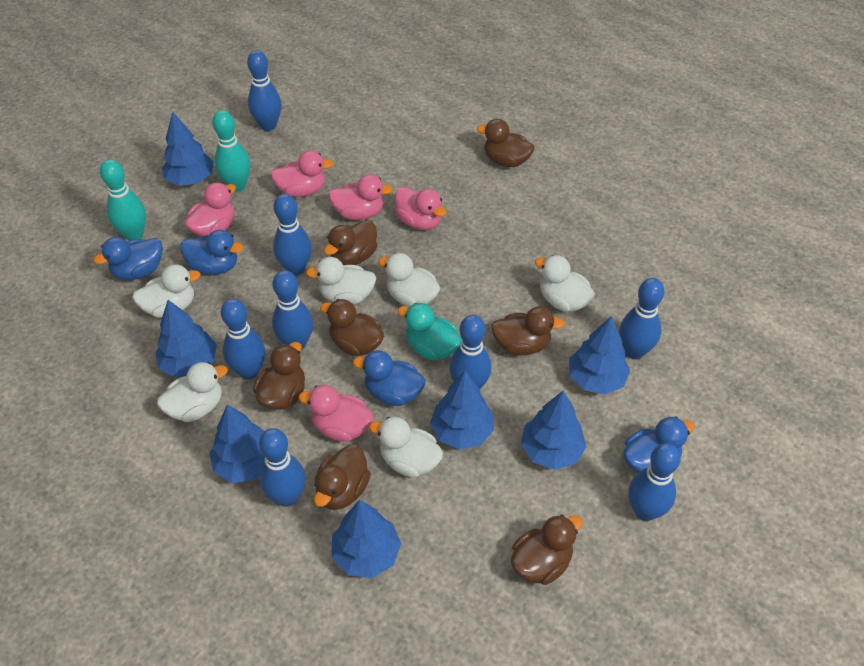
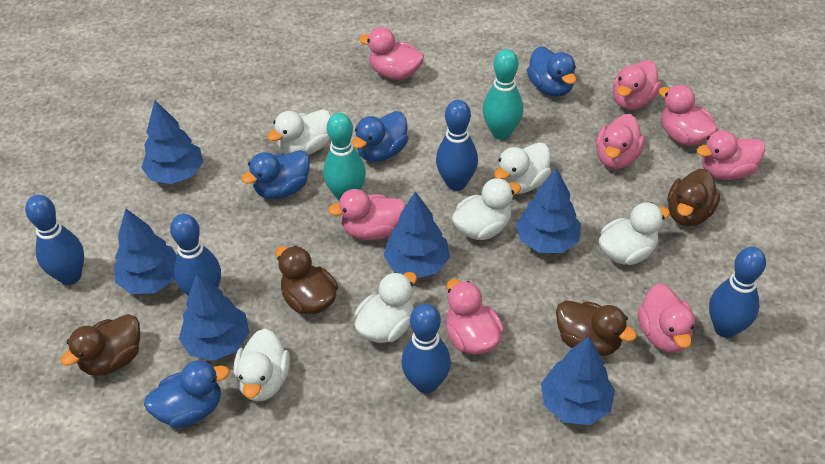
blue bowling pin: [221,298,265,380] [247,50,282,131] [259,428,306,507] [272,270,313,350] [273,194,312,276] [449,315,491,389] [619,278,664,359] [629,443,681,521] = 8 -> [25,195,84,285] [170,214,221,296] [401,304,451,393] [436,100,478,191] [709,247,766,338] = 5
blue tree: [155,300,217,378] [162,111,214,186] [209,404,265,483] [332,500,401,578] [430,371,494,450] [521,391,586,470] [569,316,630,395] = 7 -> [114,208,177,294] [141,100,203,184] [179,273,249,361] [384,191,450,278] [516,167,581,253] [541,337,615,425] = 6
brown duck: [253,342,305,410] [314,445,371,510] [320,299,384,356] [324,220,378,265] [477,119,535,167] [491,306,565,356] [511,515,583,585] = 7 -> [61,314,140,376] [276,246,338,314] [556,300,637,356] [668,169,720,226] = 4
pink duck: [185,183,236,237] [270,151,333,197] [299,385,373,442] [328,174,393,220] [395,187,447,230] = 5 -> [328,189,406,240] [359,27,424,80] [446,279,504,355] [596,114,645,169] [613,60,661,110] [638,283,695,353] [659,85,717,146] [697,130,765,180] = 8
turquoise duck: [398,303,462,360] = 1 -> none = 0

